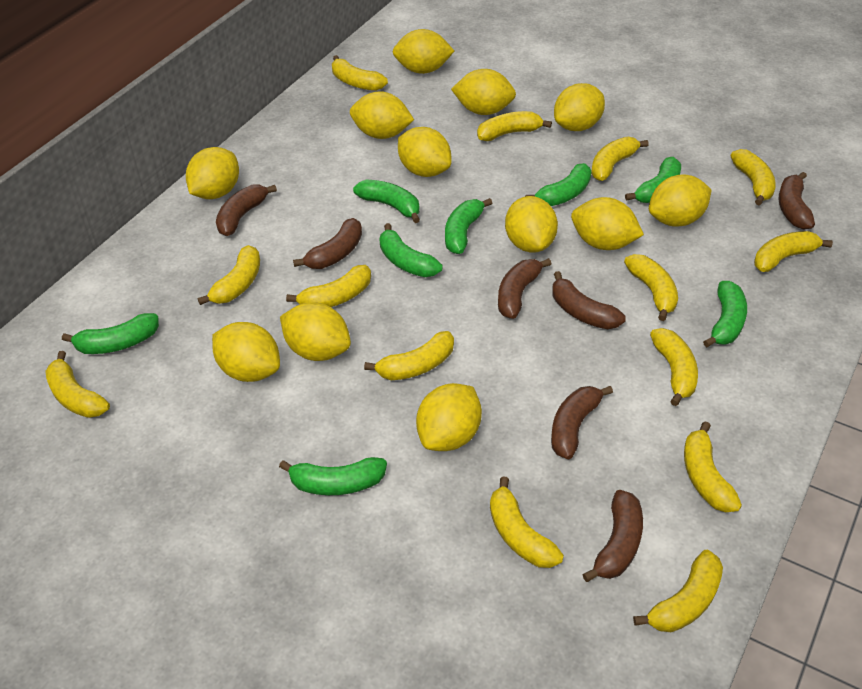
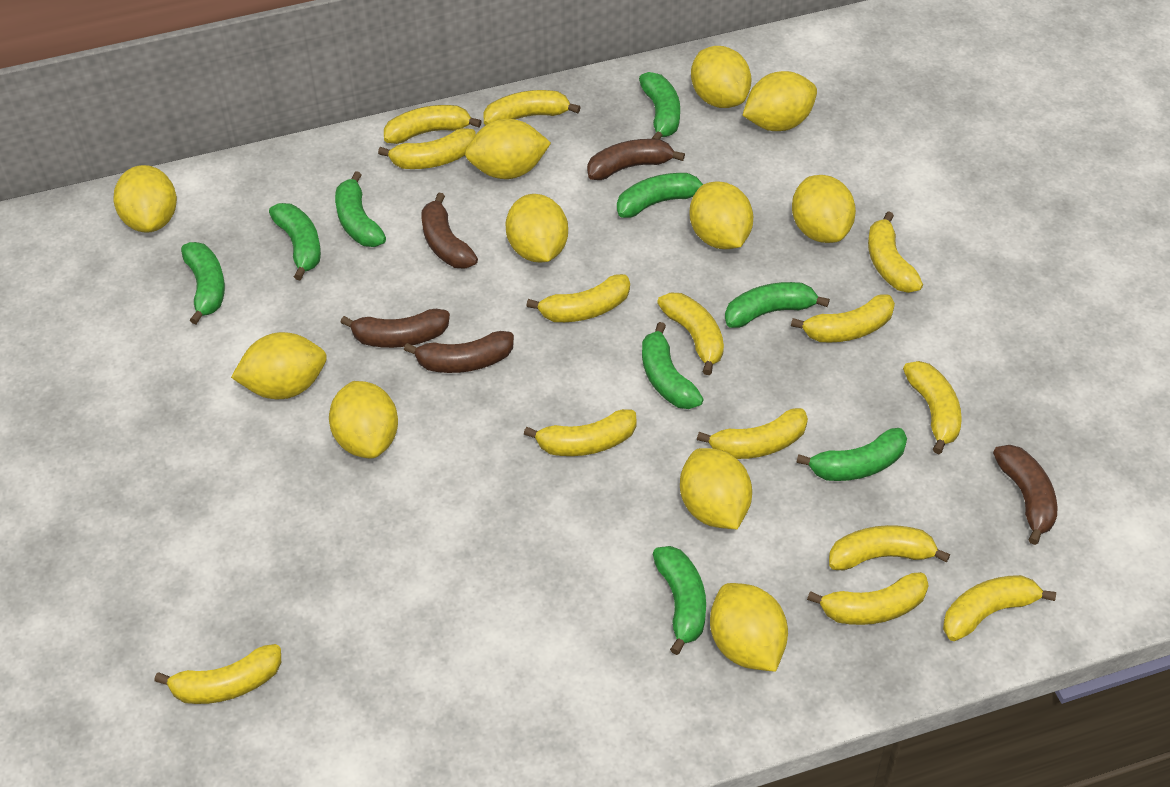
brown banana: [216,185,277,236] [293,218,362,269] [498,258,551,319] [551,386,613,460] [552,271,626,329] [582,490,643,582] [779,172,815,230] = 7 -> [340,309,450,348] [404,331,514,373] [421,193,478,269] [587,139,685,180] [993,445,1057,545] = 5
green banana: [62,313,159,354] [279,457,387,495] [353,179,420,223] [380,223,442,277] [445,198,492,254] [525,163,591,206] [625,157,681,203] [703,281,747,347] = 8 -> [181,242,225,324] [269,203,321,280] [335,171,386,247] [617,173,703,218] [639,72,680,139] [642,322,704,409] [653,546,706,655] [725,282,830,328] [796,428,907,481] = 9
yellow lemon: [186,147,239,199] [212,322,280,382] [280,303,351,361] [350,91,414,139] [393,29,454,74] [398,127,451,177] [416,383,482,451] [451,69,516,115] [505,196,558,253] [554,83,605,131] [571,197,644,250] [649,174,712,227] = 12 -> [113,165,177,233] [231,332,327,399] [329,381,398,458] [465,119,551,179] [506,194,568,263] [680,448,752,529] [689,181,753,249] [691,46,752,108] [710,583,788,672] [742,71,817,131] [792,175,856,243] = 11

